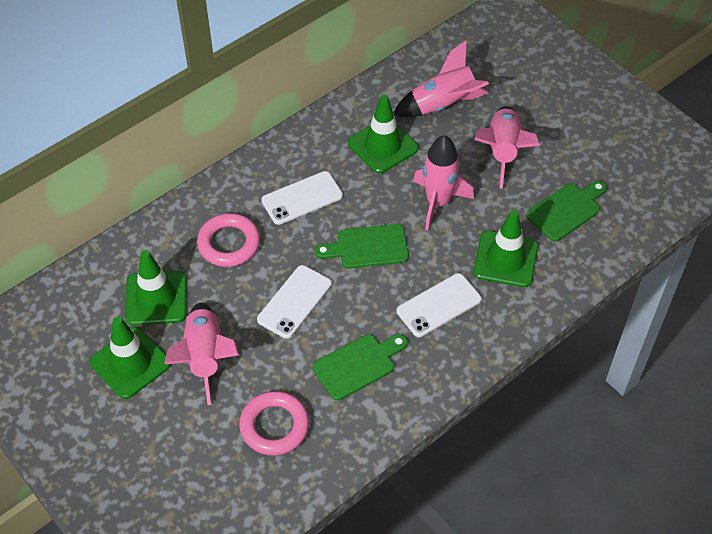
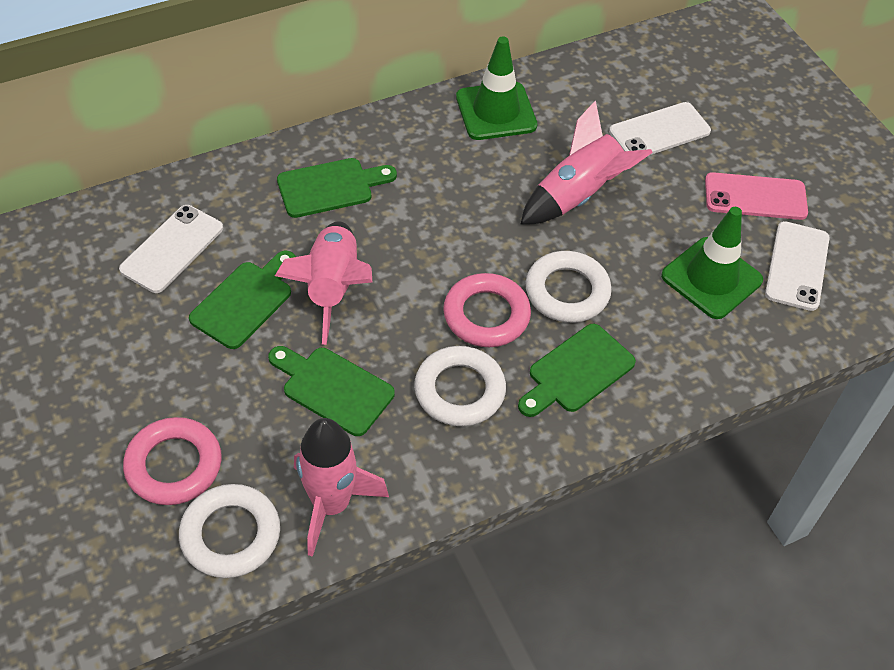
green cutting board: [313,334,408,400] [315,224,409,269] [526,181,607,241] = 3 -> [189,251,296,349] [268,346,395,436] [277,158,397,218] [518,324,636,417] = 4
green traffic cone: [90,316,171,399] [125,250,187,326] [348,94,419,174] [473,210,538,287] = 4 -> [456,36,537,140] [661,207,763,319] = 2
pink phone: none = 0 -> [705,172,808,220] = 1
pink rocket: [165,303,239,405] [394,40,489,117] [413,135,474,230] [474,106,540,189] = 4 -> [275,221,372,345] [294,418,389,557] [521,100,653,224] = 3
white ring: none = 0 -> [179,484,280,578] [414,346,506,426] [525,251,612,323] = 3

